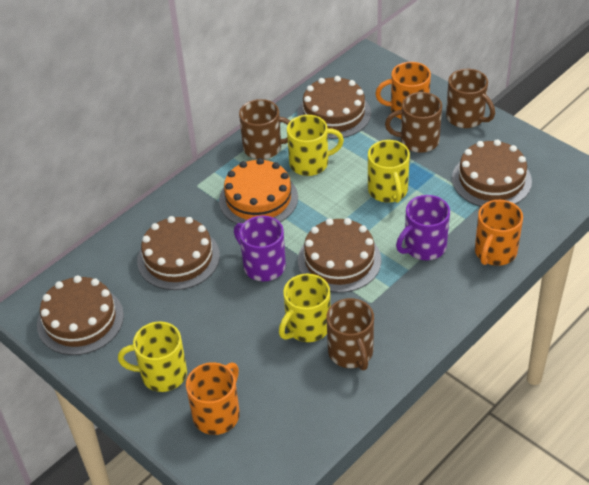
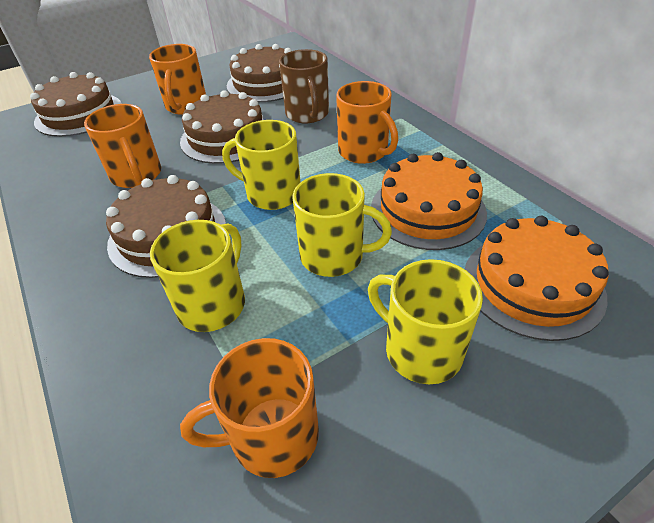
brown cake: [37,276,124,355] [137,216,220,290] [297,76,371,139] [298,218,381,293] [452,139,532,207] = 5 -> [30,72,122,137] [106,175,226,278] [180,90,264,164] [227,44,292,102] = 4
brown mug: [239,99,290,159] [326,298,374,370] [385,92,442,153] [446,69,495,128] = 4 -> [279,49,329,123] = 1
orange cake: [219,158,298,224] = 1 -> [371,152,487,250] [465,216,609,341] = 2
orange mug: [186,362,240,435] [375,62,431,119] [475,200,523,266] = 3 -> [84,104,161,188] [149,44,206,115] [180,338,319,478] [336,81,398,164] = 4
purple mug: [234,216,286,281] [396,195,450,260] = 2 -> none = 0

